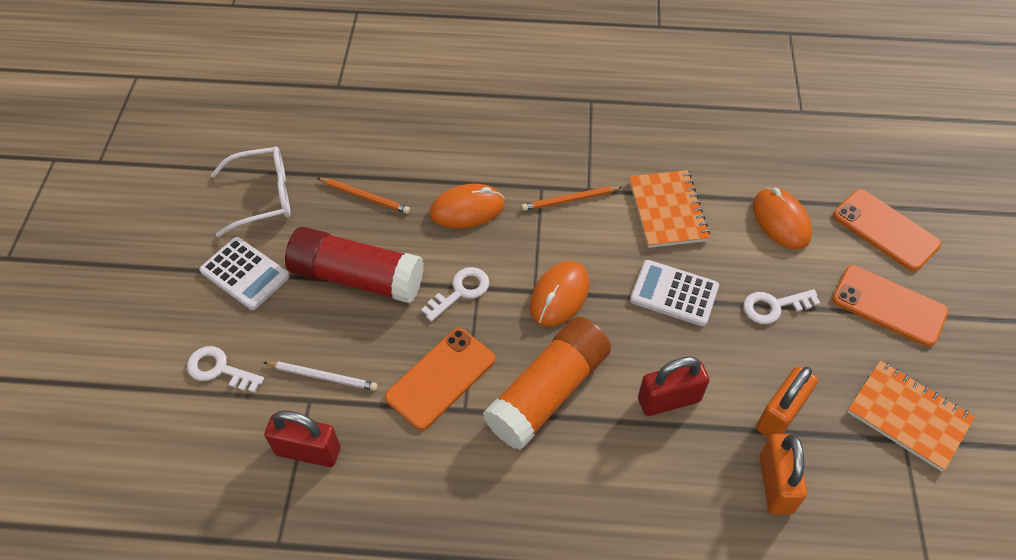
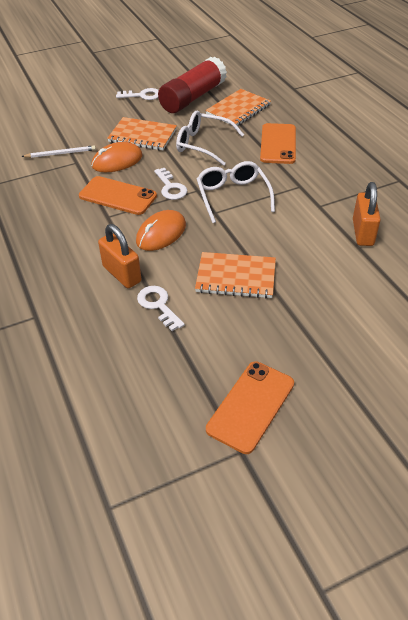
orange glue stick: [483,317,611,450] = 1 -> none = 0
orange mouse: [430,184,505,229] [530,261,589,327] [753,188,812,250] = 3 -> [91,142,143,172] [136,210,186,251] = 2
orange notebook: [629,170,710,248] [847,360,975,472] = 2 -> [107,117,177,150] [195,252,276,298] [205,89,271,126] = 3
orange pencil: [317,178,410,214] [522,186,622,211] = 2 -> none = 0
red padlock: [264,410,341,467] [638,356,709,416] = 2 -> none = 0
white calculator: [199,237,290,310] [630,260,719,326] = 2 -> none = 0
white glasses: [211,146,291,237] = 1 -> [176,111,244,166] [197,161,275,223] = 2

